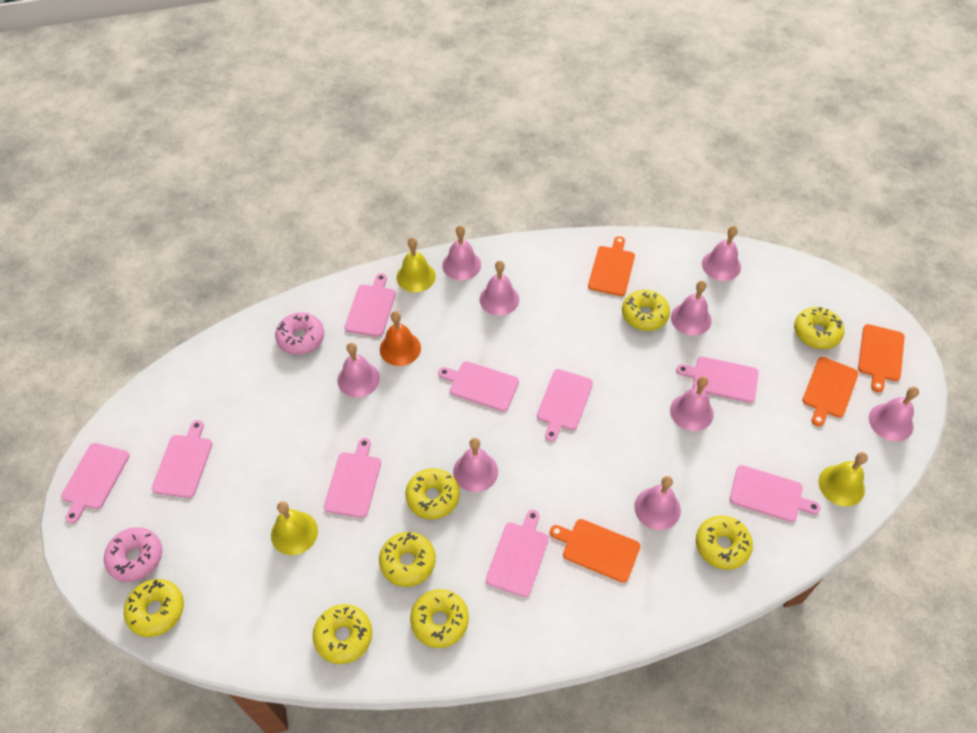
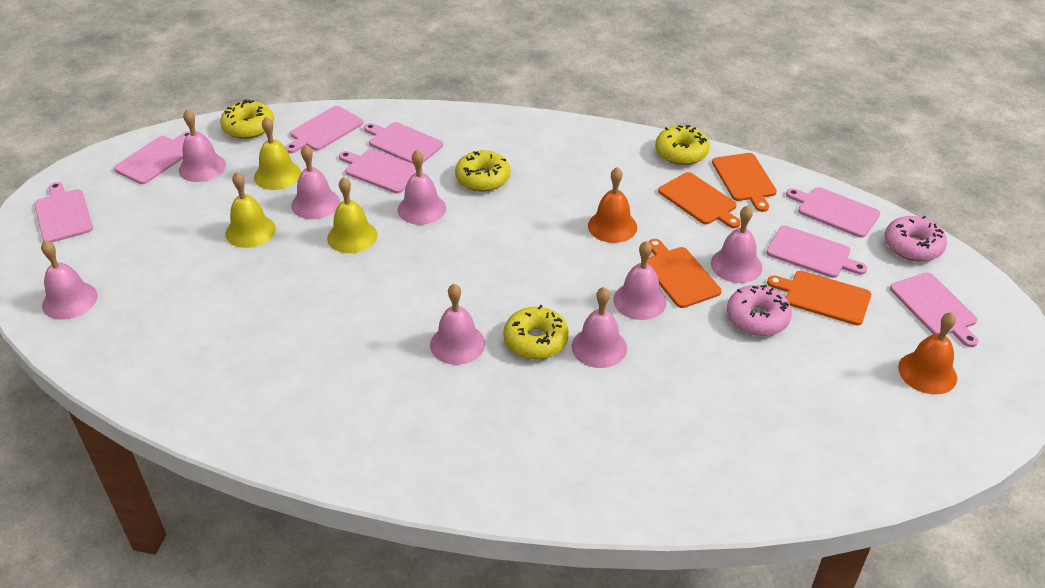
orange bell: [380,311,421,366] = 1 -> [588,167,637,243] [898,312,957,394] = 2
pink bell: [337,343,380,398] [442,226,481,280] [453,438,498,492] [479,261,519,316] [634,476,681,530] [670,376,714,431] [671,281,712,336] [702,226,741,281] [869,387,919,441] = 9 -> [41,240,98,320] [179,109,226,182] [291,145,340,219] [398,150,446,225] [430,284,485,365] [572,287,627,368] [613,241,667,320] [711,205,762,283] = 8
pink cutting board: [61,443,130,523] [151,420,212,498] [324,438,381,518] [345,273,396,337] [438,361,519,411] [486,510,549,597] [537,369,593,441] [676,357,759,403] [730,465,821,522] = 9 -> [34,182,93,243] [114,131,190,184] [285,106,364,153] [339,149,423,193] [364,122,443,163] [766,226,867,278] [786,187,880,238] [890,273,978,347] = 8
yellow donut: [124,579,184,637] [313,604,372,664] [379,532,436,587] [405,468,460,520] [410,589,469,648] [622,290,670,331] [696,516,753,570] [794,307,844,349] = 8 -> [220,99,274,139] [455,150,511,192] [503,305,569,359] [655,125,710,165] = 4

